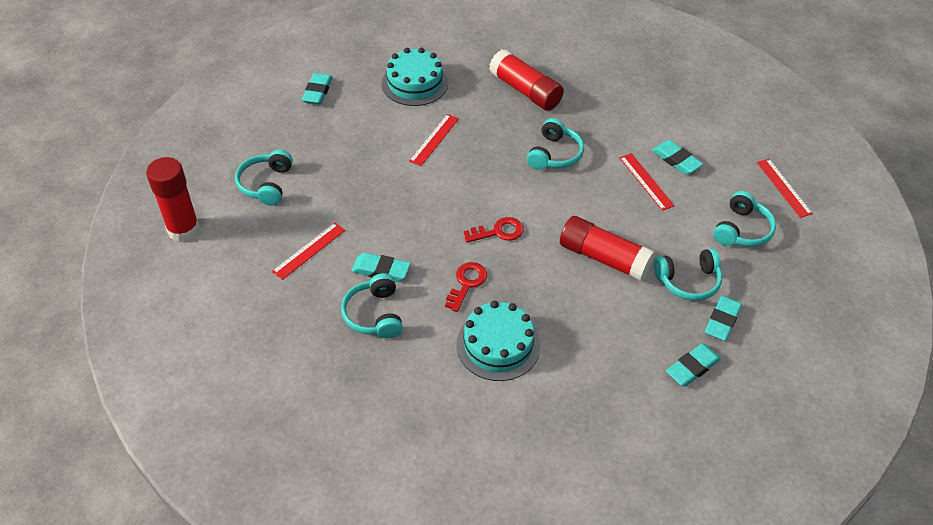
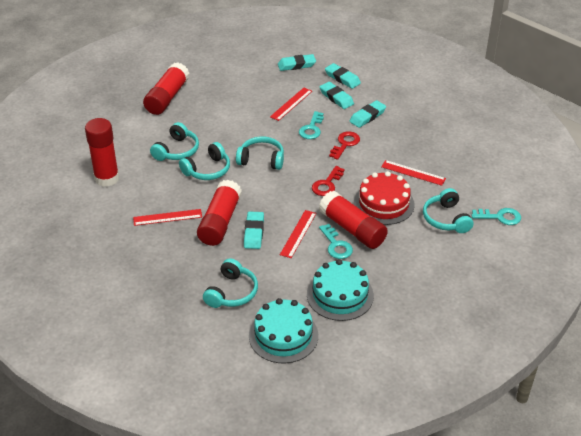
red cake: none = 0 -> [354,171,415,225] = 1
red glue stick: [146,157,200,242] [489,49,564,111] [560,216,655,281] = 3 -> [85,118,119,187] [143,62,190,115] [197,180,242,246] [319,191,388,249] = 4
turquoise key: none = 0 -> [299,111,324,139] [319,224,353,259] [472,208,521,225] = 3

